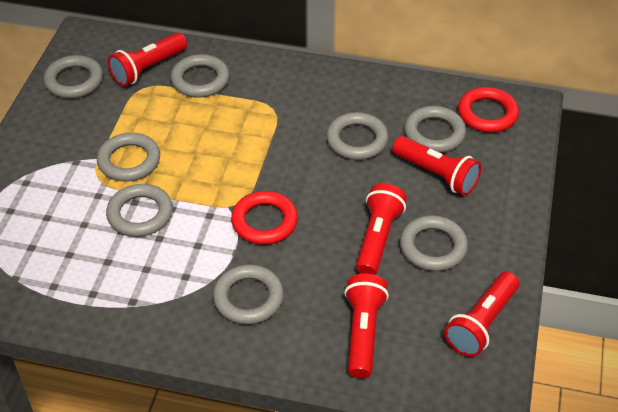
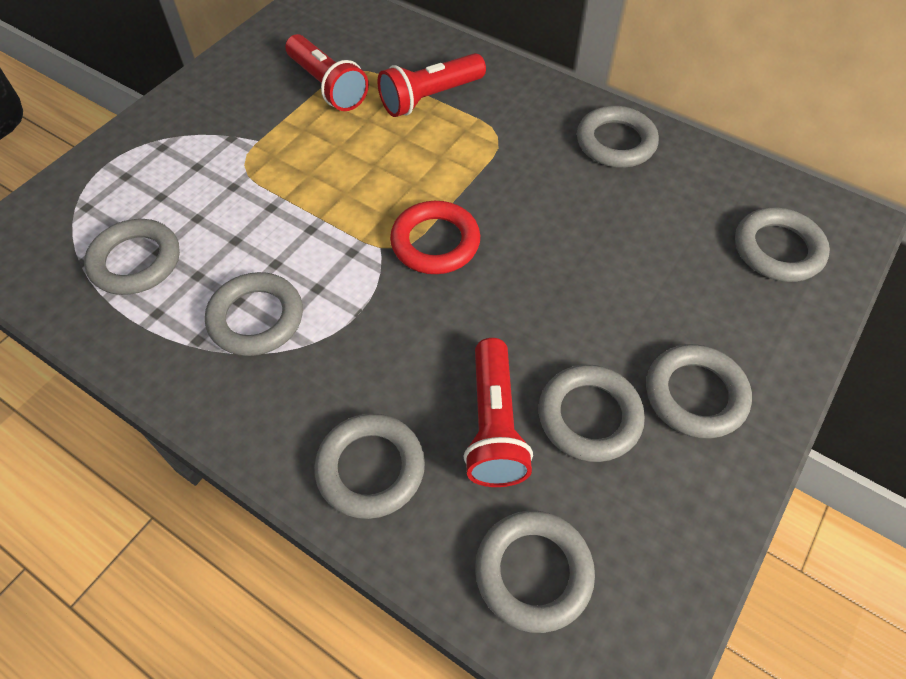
red flashlight: [108,33,187,86] [344,274,389,379] [356,183,407,275] [392,136,481,196] [444,272,519,357] = 5 -> [285,34,369,111] [377,53,486,117] [463,338,533,487] = 3
red ring: [231,191,298,245] [458,87,519,133] = 2 -> [390,201,480,274] = 1

